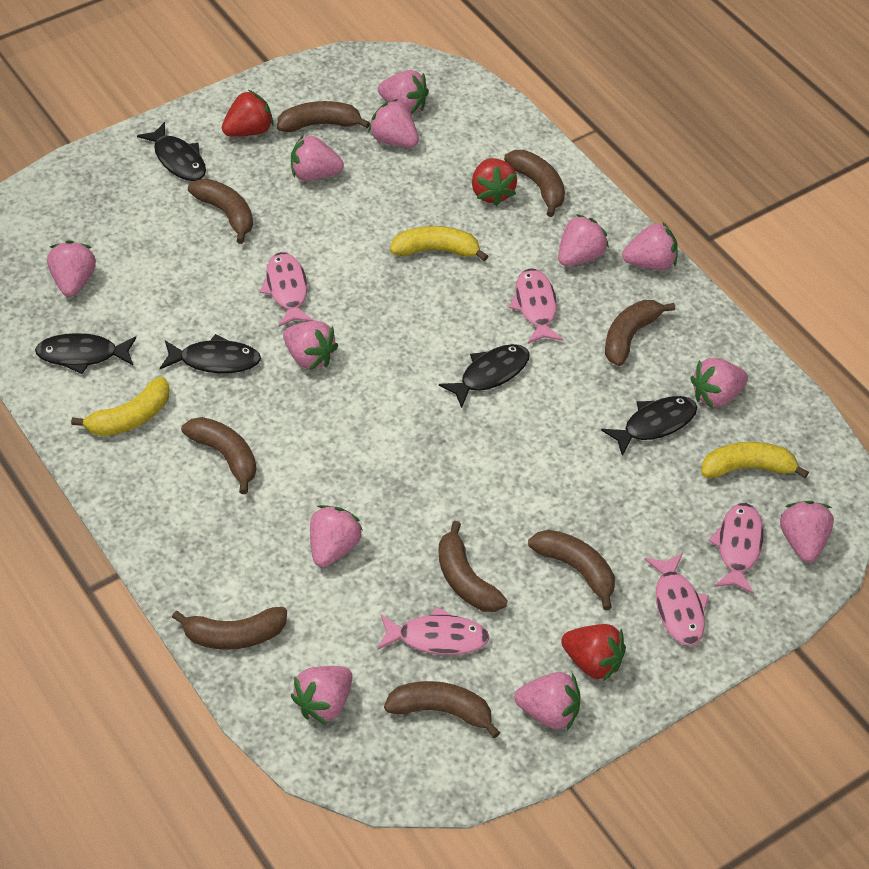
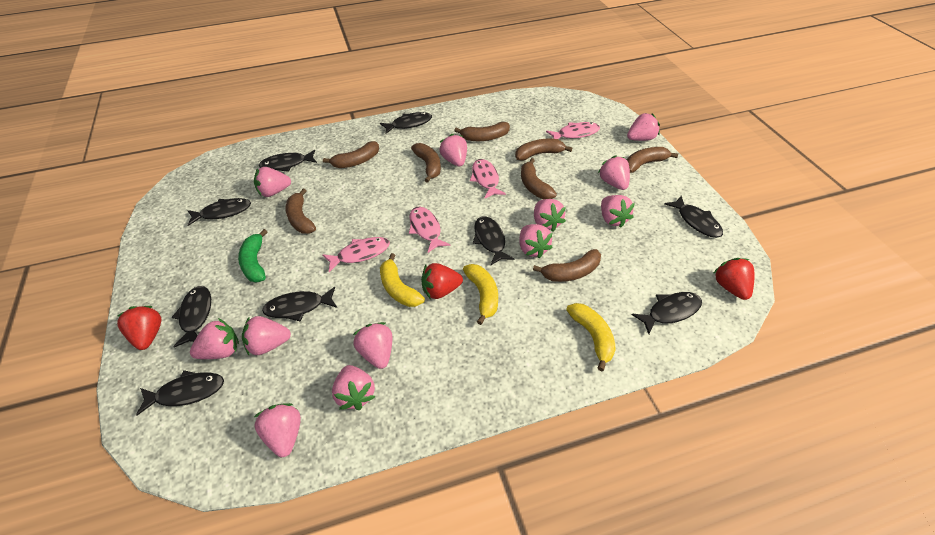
black fish: [35,333,136,374] [137,122,206,181] [160,334,261,373] [439,344,530,408] [601,396,697,456] = 5 -> [136,370,224,416] [171,286,211,347] [187,198,251,226] [259,150,317,172] [262,287,337,321] [380,112,432,134] [473,216,514,265] [631,292,702,334] [664,195,723,238] = 9
brown banana: [172,607,287,650] [181,417,256,494] [188,179,253,244] [277,101,370,132] [384,681,500,738] [438,521,508,612] [504,150,565,217] [528,530,615,610] [605,300,675,366] = 9 -> [286,188,316,234] [323,141,379,168] [411,143,441,183] [454,122,510,141] [515,139,572,161] [521,158,557,199] [533,249,601,282] [627,147,678,173] = 8
green banana: none = 0 -> [238,229,267,282] = 1
pink fish: [260,252,314,327] [377,607,490,655] [509,268,563,344] [644,553,709,646] [708,503,764,594] = 5 -> [322,237,390,272] [409,207,450,253] [470,159,506,199] [546,122,600,139] = 4

